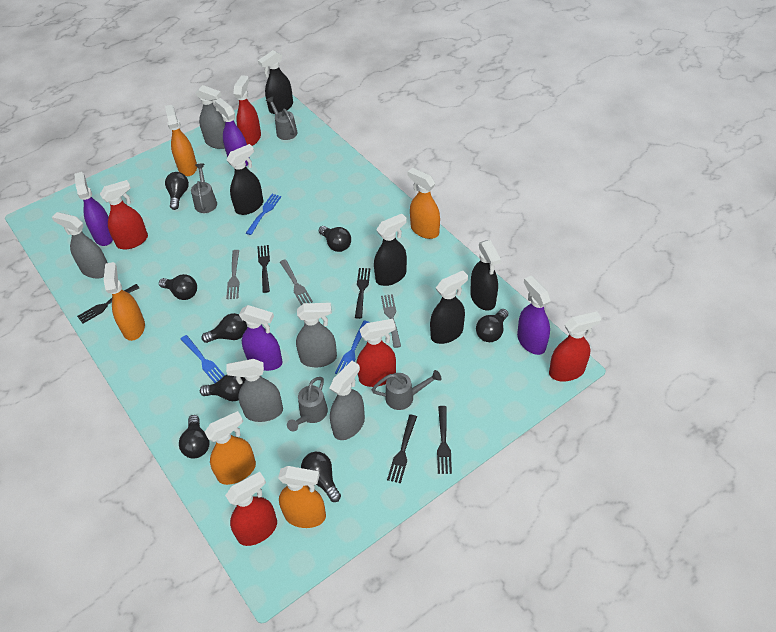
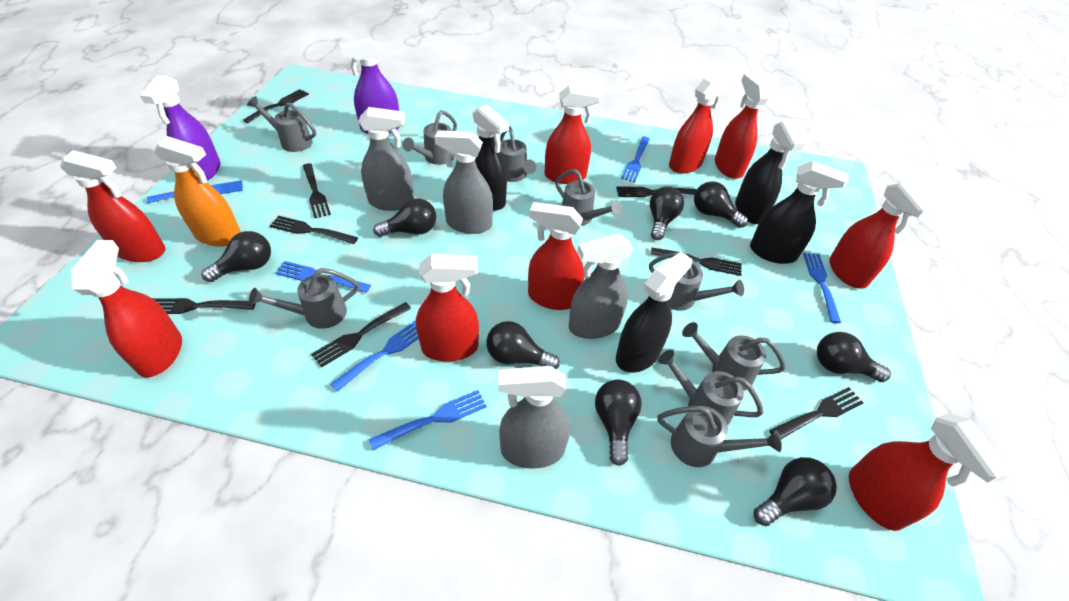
black fork: [77,284,139,323] [257,245,270,293] [355,268,370,319] [387,415,417,483] [437,406,452,474] = 5 -> [152,298,256,314] [243,89,309,123] [270,216,358,244] [303,163,331,218] [311,302,411,368] [616,186,696,197] [651,248,742,276] [769,387,864,439] = 8
black spray bottle: [226,144,263,215] [258,50,293,114] [374,214,407,286] [430,271,468,344] [470,240,501,311] = 5 -> [473,105,509,211] [616,252,692,373] [735,121,805,224] [750,161,849,264] = 4
blue fork: [181,335,225,383] [246,194,281,235] [335,321,370,374] = 3 -> [147,180,243,203] [275,261,371,293] [331,320,419,392] [369,390,487,450] [621,137,650,182] [803,253,841,323] = 6
grey fork: [226,250,240,299] [280,259,313,305] [381,294,401,348] = 3 -> none = 0
grey spray bottle: [52,212,107,278] [195,85,225,149] [226,359,283,422] [296,303,337,367] [330,361,365,440] = 5 -> [358,107,414,211] [435,130,493,234] [498,366,570,469] [569,233,634,339] = 4
grey watering can: [191,163,217,213] [266,97,297,140] [287,377,328,432] [371,370,442,410] = 4 -> [247,96,316,152] [249,268,359,329] [403,110,457,165] [499,126,536,182] [555,169,622,226] [649,252,744,311] [658,350,763,426] [658,406,782,467] [682,322,786,391] = 9
orange spray bottle: [104,262,145,341] [165,105,197,176] [205,411,256,485] [278,466,326,528] [408,168,440,239] = 5 -> [154,136,241,247] = 1
purple spray bottle: [74,172,113,246] [215,98,250,166] [239,305,282,371] [517,276,551,355] = 4 -> [140,75,221,181] [340,38,399,134] = 2
red spray bottle: [100,180,148,249] [225,472,277,546] [233,75,261,146] [357,319,396,387] [549,312,601,381] = 5 -> [60,150,166,262] [71,240,182,377] [416,254,479,361] [528,202,584,310] [545,85,601,184] [669,74,731,173] [715,73,770,179] [829,182,933,289] [849,414,1011,531] = 9

